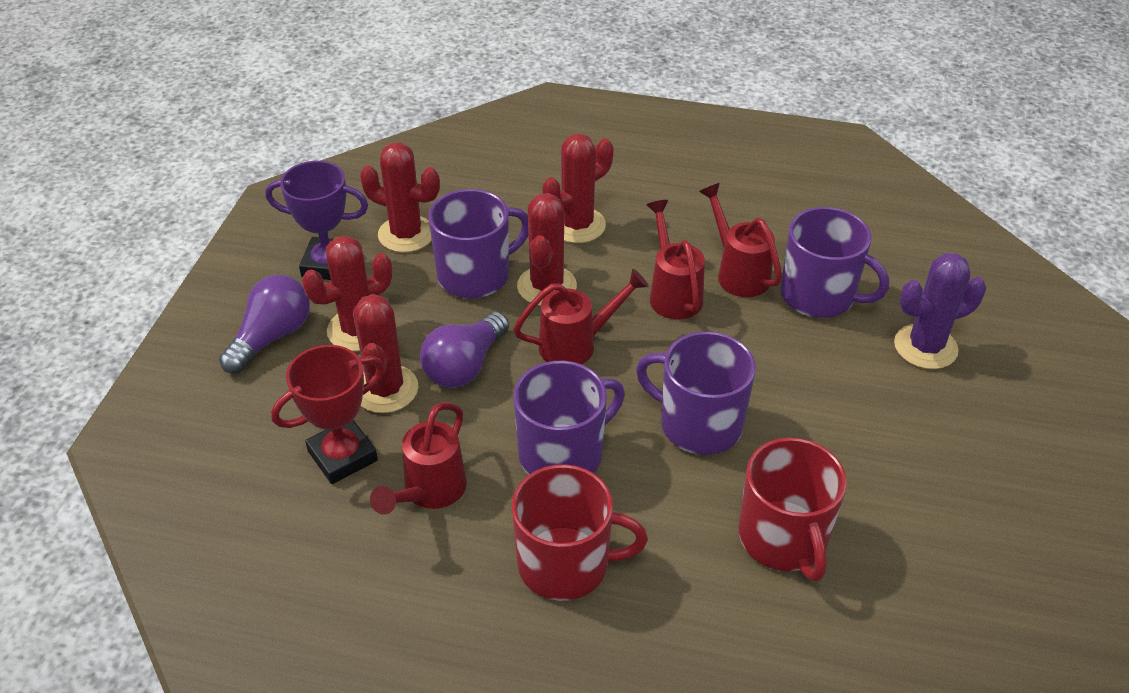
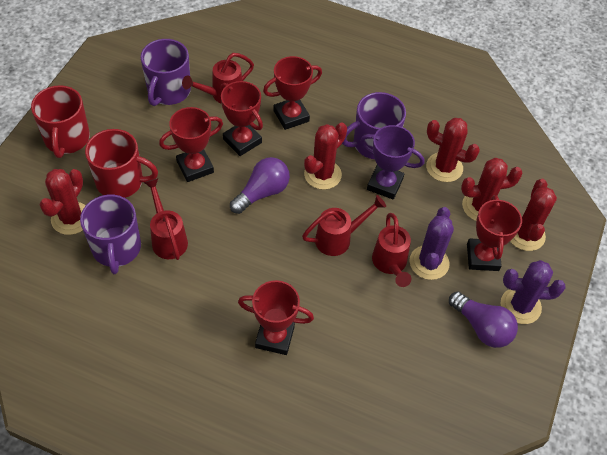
purple cactus: [894,253,986,369] = 1 -> [409,207,454,280] [501,260,566,324] = 2
purple mug: [428,189,528,298] [514,361,625,475] [636,331,756,455] [780,207,889,318] = 4 -> [80,195,141,274] [140,39,191,106] [342,92,406,159] = 3
red trophy: [271,345,384,484] = 1 -> [159,107,223,182] [220,81,263,156] [238,280,314,355] [263,56,322,130] [467,195,522,271] = 5

